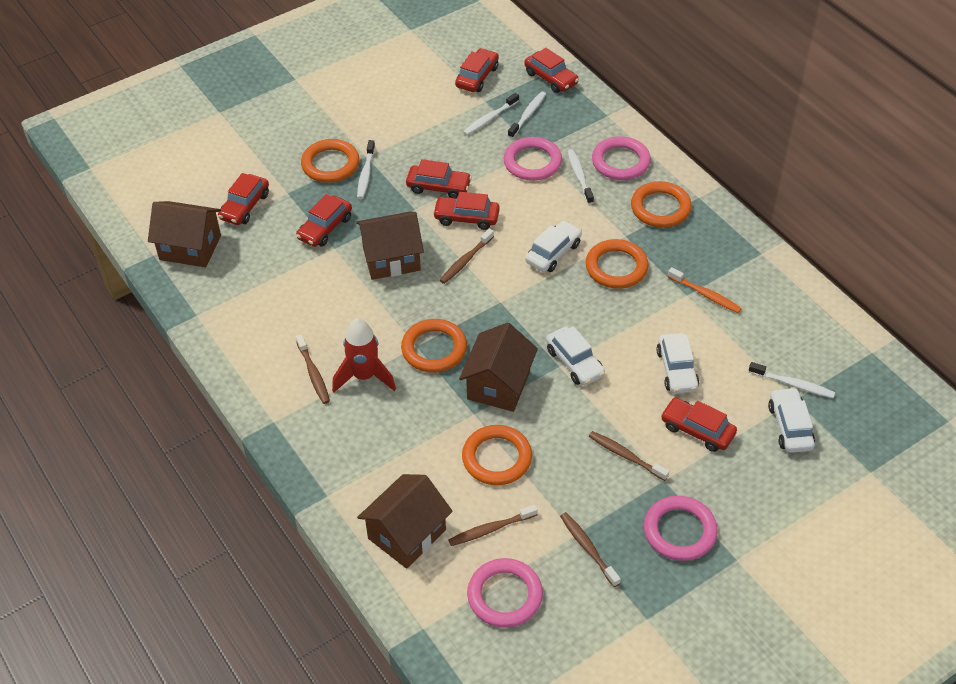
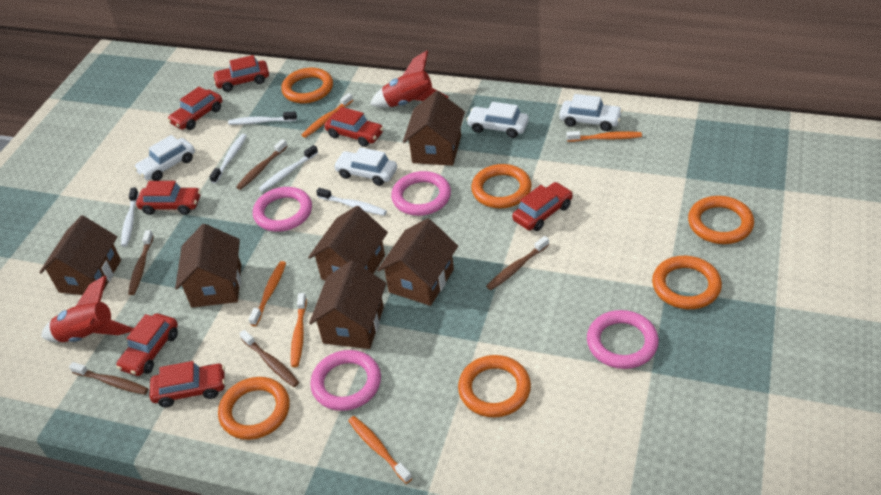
brown house: [148,201,221,267] [356,211,424,280] [357,474,453,569] [459,323,538,412] = 4 -> [39,215,121,295] [175,224,241,308] [308,206,388,280] [309,260,386,349] [377,218,458,306] [403,91,465,166] = 6
orange ring: [301,139,360,183] [401,319,467,373] [462,425,532,485] [586,239,649,289] [631,181,692,227] = 5 -> [218,377,290,440] [281,68,333,103] [458,355,531,417] [471,164,532,208] [652,256,722,309] [688,196,754,244] = 6
orange toothbrush: [667,267,742,313] = 1 -> [249,261,286,326] [291,293,307,367] [302,93,353,138] [348,416,412,484] [566,131,642,142] = 5
red rocket: [332,318,396,393] = 1 -> [41,276,134,342] [370,50,448,108] = 2

